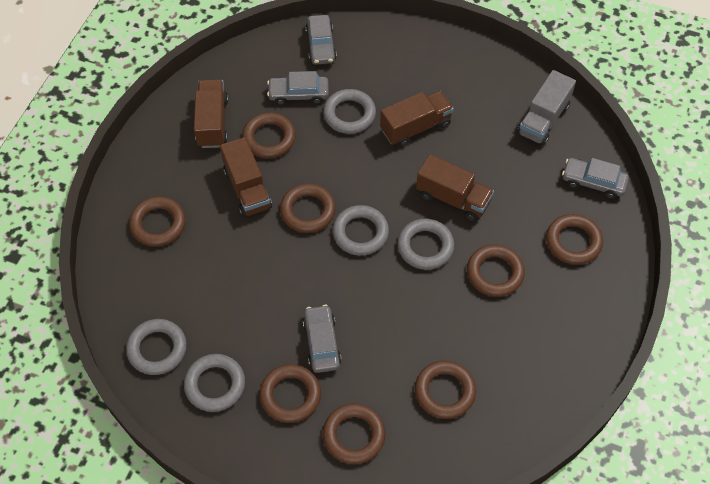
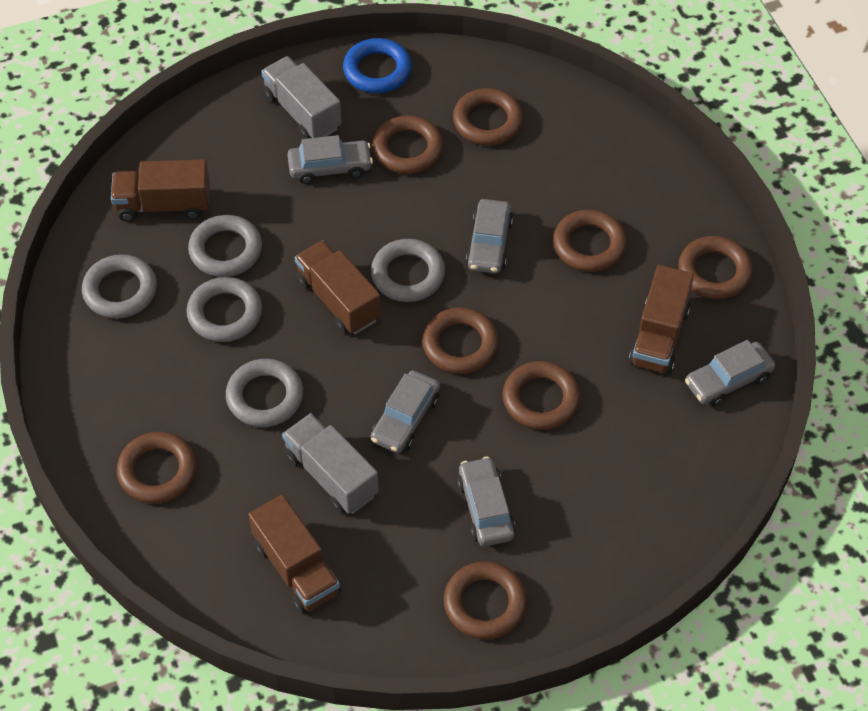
blue ring: none = 0 -> [343,38,412,93] = 1
grey car: [267,71,329,105] [303,305,342,373] [305,15,337,65] [562,158,629,199] = 4 -> [287,135,373,184] [371,370,440,453] [457,456,516,546] [466,199,513,273] [685,340,775,406] = 5
grey truck: [517,70,576,146] = 1 -> [261,56,342,139] [282,413,379,514] = 2

